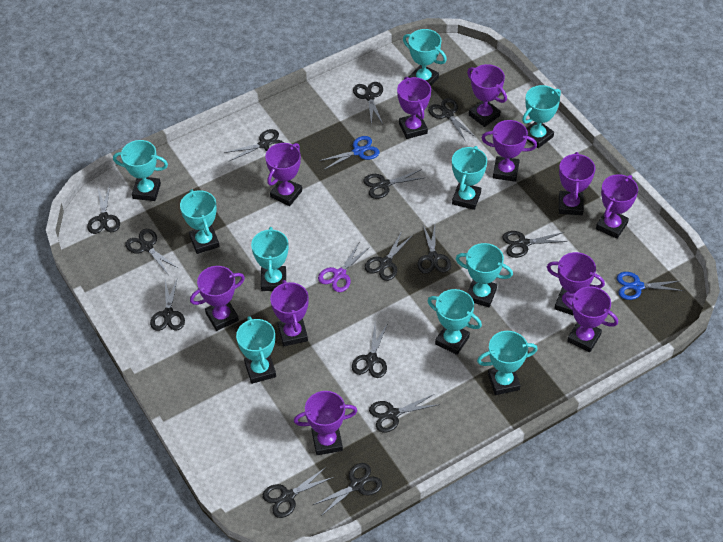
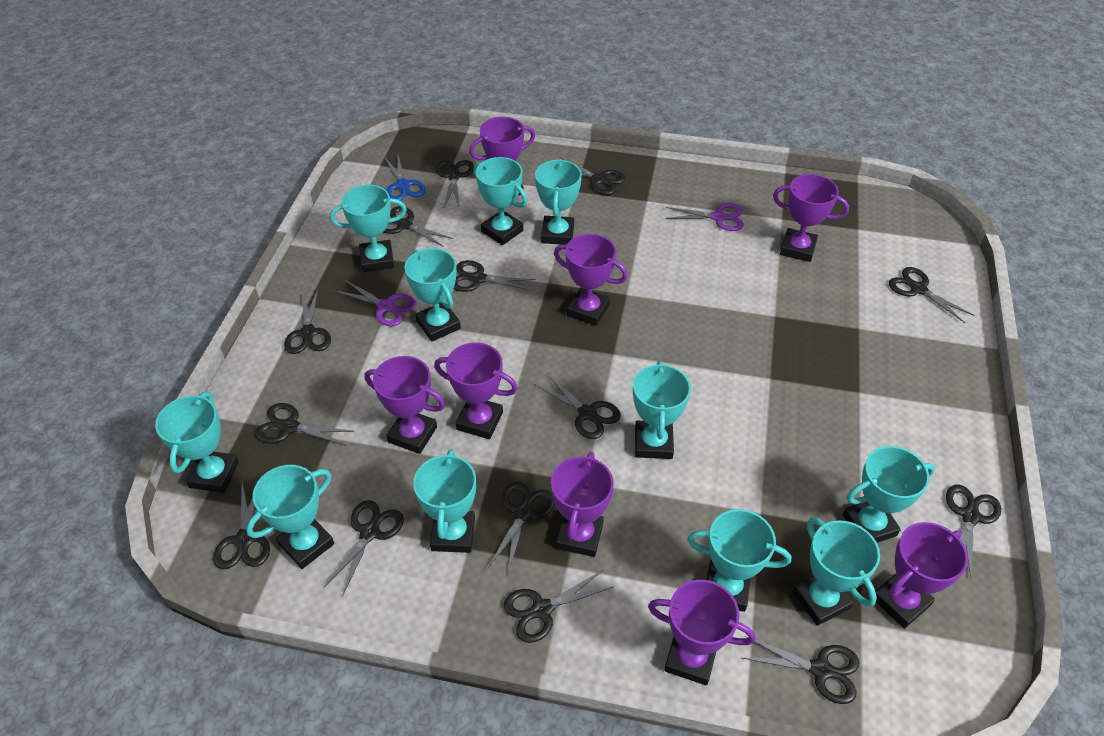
blue scissors: [319,136,380,170] [617,272,683,300] = 2 -> [384,155,426,201] = 1
purple scissors: [318,243,370,292] = 1 -> [335,279,416,326] [665,203,744,231] = 2
purple trophy: [190,266,245,331] [265,143,302,206] [270,280,309,346] [294,391,357,455] [397,77,431,139] [467,64,507,127] [482,120,537,182] [547,252,605,316] [559,152,595,215] [562,286,618,352] [596,174,638,239] = 11 -> [364,356,445,454] [434,342,518,439] [469,117,535,196] [551,452,614,557] [554,234,628,326] [648,580,755,685] [773,174,849,262] [875,522,968,629] = 8
turquoise trophy: [113,140,168,201] [180,189,220,254] [236,316,276,384] [251,227,289,291] [403,29,447,86] [427,289,482,355] [452,146,487,210] [456,243,513,307] [477,331,538,395] [522,85,561,148] = 10 -> [155,392,239,493] [246,465,334,569] [330,185,407,272] [404,248,461,342] [413,449,476,553] [473,157,527,245] [535,159,582,245] [633,361,691,459] [687,509,791,612] [792,517,880,626] [843,446,935,543] = 11

